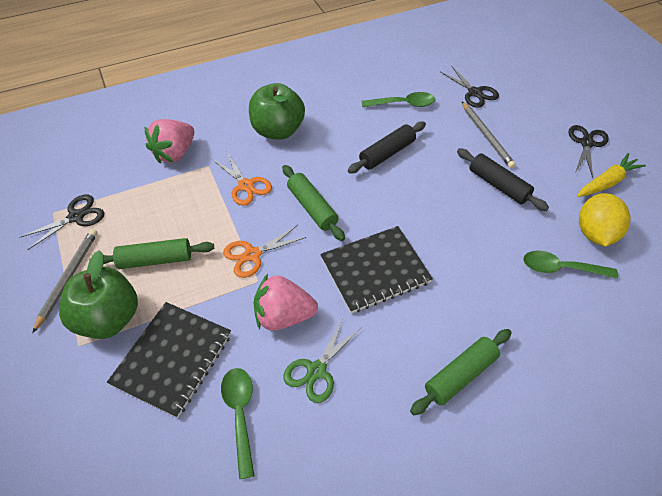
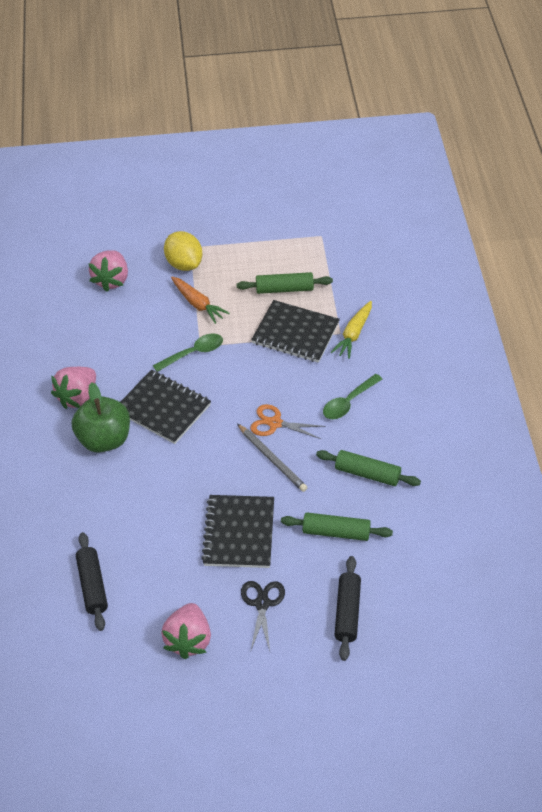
black notebook: [107,302,231,418] [320,226,433,313] = 2 -> [121,370,211,444] [201,495,274,568] [251,300,340,363] = 3
black scissors: [19,195,104,250] [441,66,499,108] [569,125,609,178] = 3 -> [241,581,285,651] = 1
green apple: [59,250,138,339] [249,83,305,140] = 2 -> [72,382,130,453] = 1
green scissors: [283,319,361,403] = 1 -> none = 0
green spoon: [221,368,254,479] [362,92,435,107] [523,251,618,279] = 3 -> [153,333,223,371] [323,374,382,419] = 2
grey pencil: [32,229,97,333] [462,102,516,169] = 2 -> [237,424,307,492] = 1
orange carrot: none = 0 -> [171,277,230,324] = 1
orange scissors: [212,152,272,206] [223,225,307,278] = 2 -> [250,404,325,439] = 1
pink strawberry: [145,119,194,163] [254,274,318,330] = 2 -> [51,367,96,409] [88,250,128,292] [161,603,211,659] = 3

